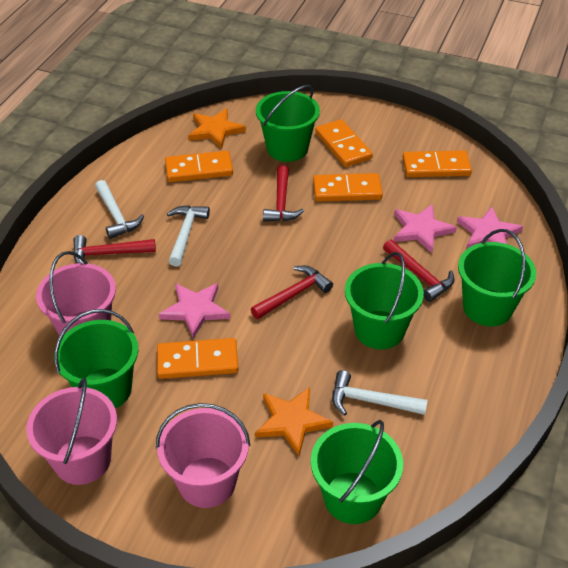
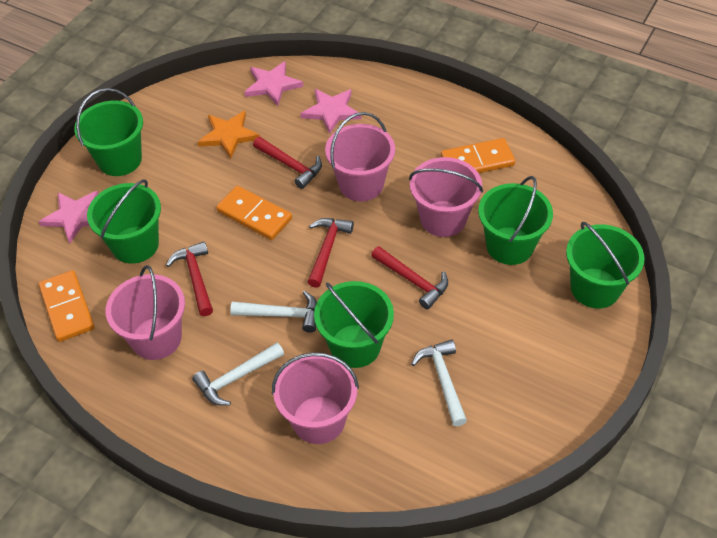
orange domino: [157,338,239,379] [165,151,233,182] [313,173,383,202] [315,119,373,167] [402,150,472,177] = 5 -> [39,270,95,342] [216,186,292,240] [441,138,515,173] = 3
orange star: [188,108,246,149] [255,387,333,456] = 2 -> [198,111,260,159] = 1
pink bucket: [26,378,117,485] [36,251,116,336] [156,403,250,508] = 3 -> [106,265,185,360] [272,352,359,444] [325,112,395,202] [409,157,483,237] = 4

